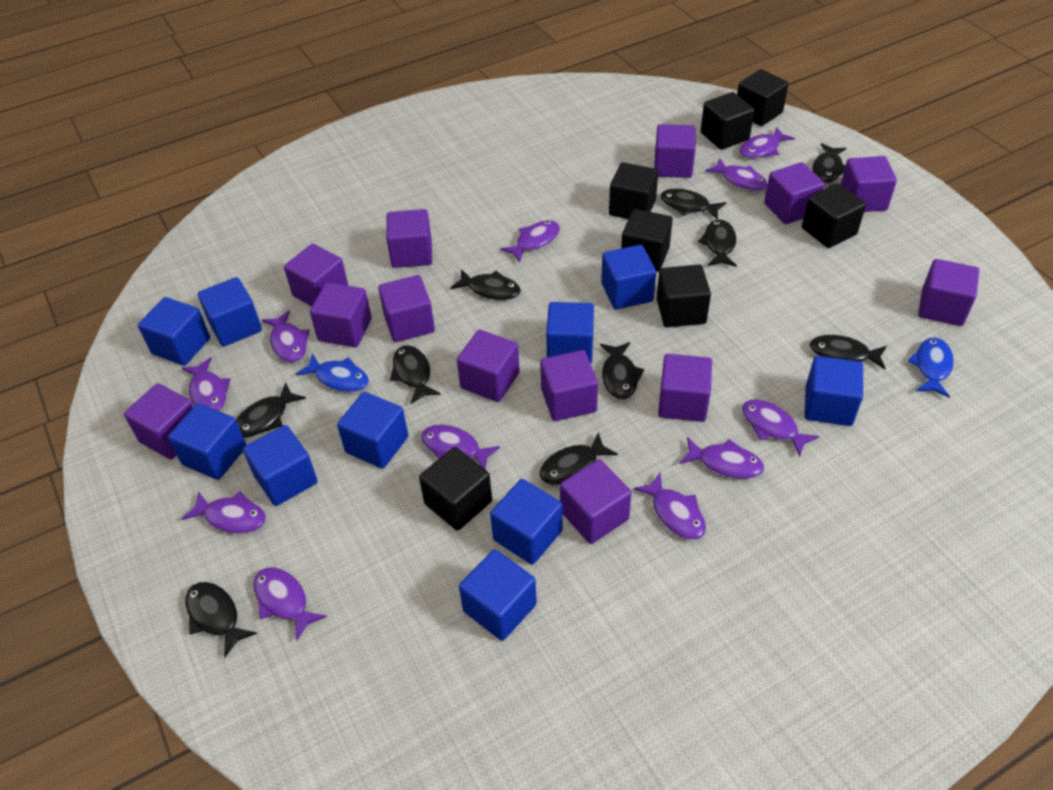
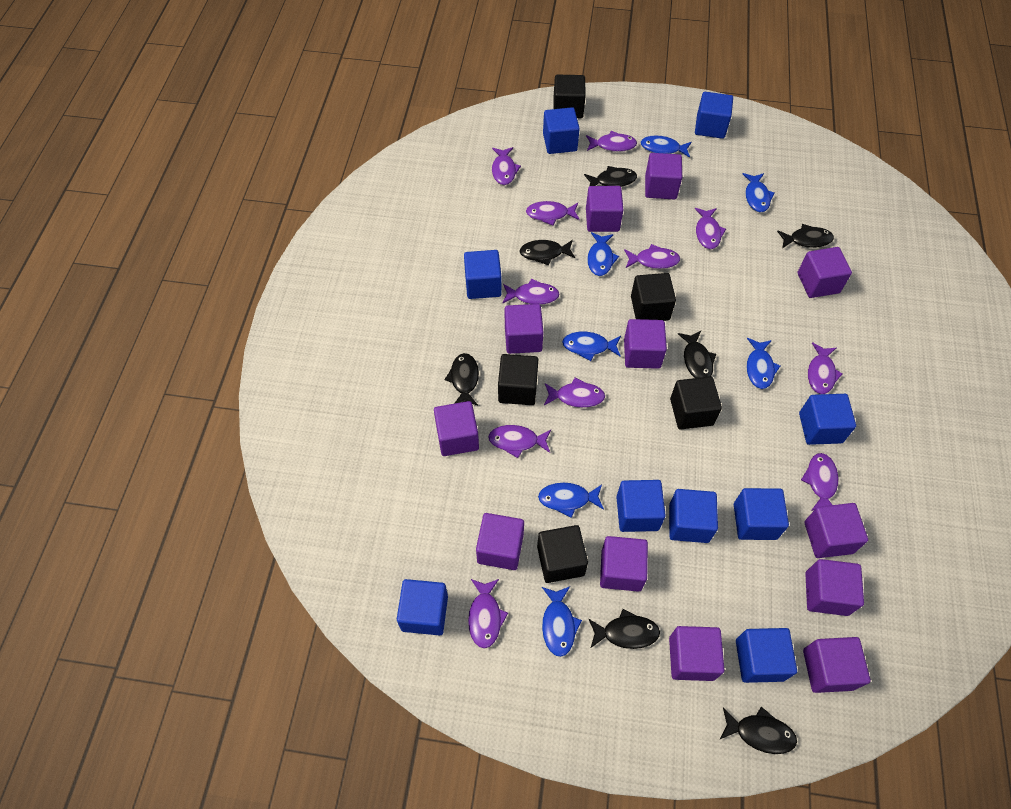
black cube: [419,447,492,531] [609,162,658,219] [621,209,673,272] [657,265,711,327] [701,92,754,150] [737,69,788,126] [802,183,866,248] = 7 -> [498,354,538,405] [537,525,588,583] [553,75,586,118] [631,273,676,321] [670,376,722,430] = 5
black fish: [186,582,257,658] [236,382,306,438] [390,345,441,404] [450,269,521,300] [539,432,618,485] [600,342,644,399] [660,188,726,220] [698,219,737,267] [810,335,887,369] [812,143,846,183] = 10 -> [444,353,479,405] [519,240,575,266] [584,166,637,187] [588,609,660,649] [678,331,716,378] [720,707,797,754] [777,224,834,249] = 7
blue cube: [138,297,210,366] [168,403,246,480] [198,277,262,347] [243,425,318,506] [337,392,408,469] [459,549,537,641] [490,479,563,565] [546,302,594,364] [601,245,656,310] [804,356,863,426] = 10 -> [397,579,448,635] [464,250,502,299] [543,107,580,154] [616,480,666,532] [669,489,718,543] [695,92,733,139] [734,488,789,540] [736,628,797,683] [799,394,856,445] = 9
blue fish: [296,354,369,392] [908,338,954,398] = 2 -> [538,483,604,518] [542,586,582,657] [562,332,621,361] [587,232,619,276] [640,135,692,158] [743,173,775,213] [747,338,780,389] = 7
purple cube: [124,383,193,460] [284,244,348,306] [310,282,372,347] [378,275,435,342] [386,209,432,268] [457,330,520,402] [540,350,598,421] [560,459,631,544] [654,124,696,178] [658,354,712,422] [764,162,825,224] [840,156,897,212] [918,259,979,326] = 13 -> [434,401,479,456] [476,513,524,570] [505,304,544,354] [586,186,623,232] [600,536,648,592] [624,319,667,369] [645,153,682,200] [669,626,724,681] [798,247,852,298] [803,637,871,693] [804,503,868,558] [805,559,864,616] = 12

